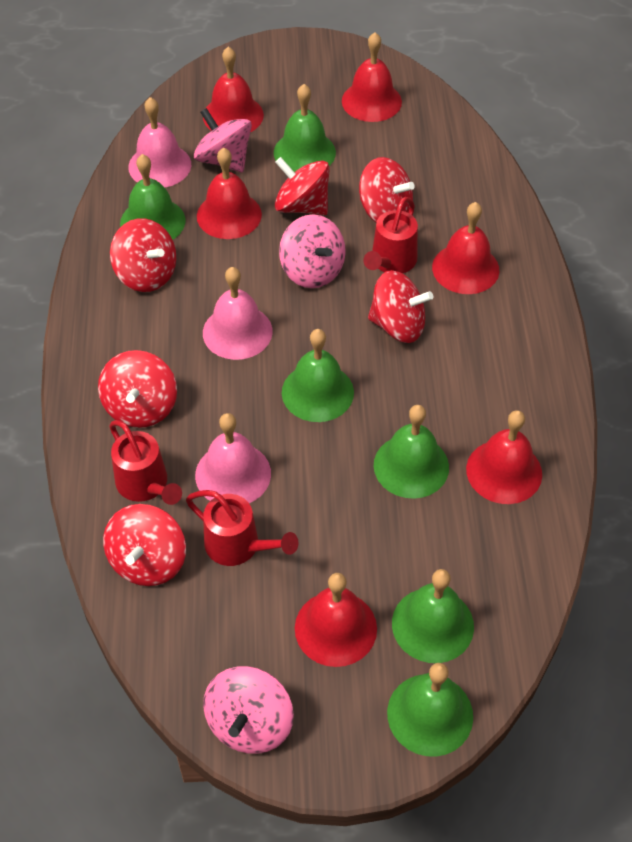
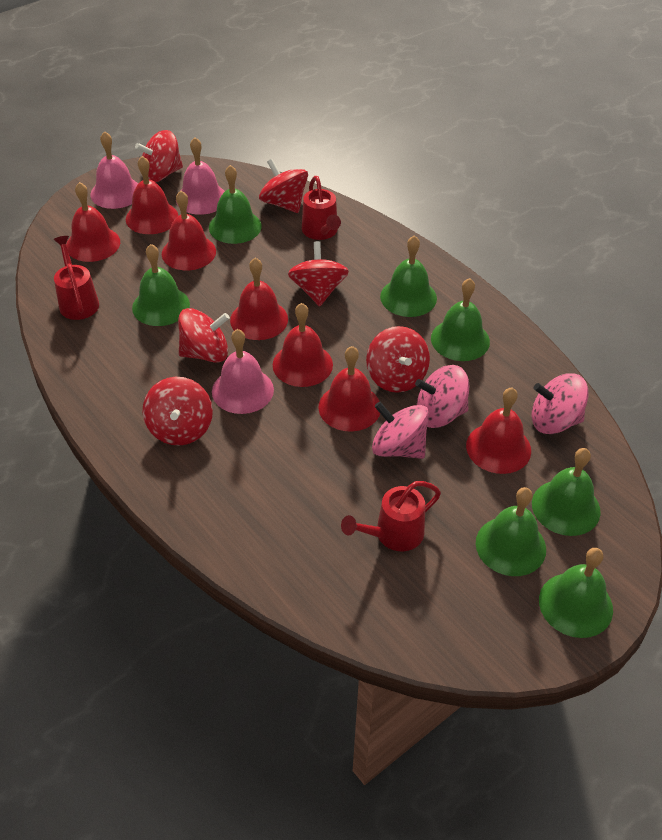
green bell: [120,154,186,240] [274,84,336,172] [282,329,354,422] [374,405,449,499] [387,663,473,757] [392,569,474,663] = 6 -> [132,244,190,326] [209,165,262,244] [380,235,437,317] [431,278,490,361] [476,487,546,576] [532,448,601,536] [539,548,613,638] = 7
red bell: [197,147,262,239] [203,47,264,132] [295,573,377,667] [342,32,402,122] [432,202,500,294] [466,410,542,504] = 6 -> [66,182,120,262] [126,156,178,234] [162,191,216,270] [230,258,288,340] [273,303,333,387] [318,346,380,431] [466,387,531,474] = 7

